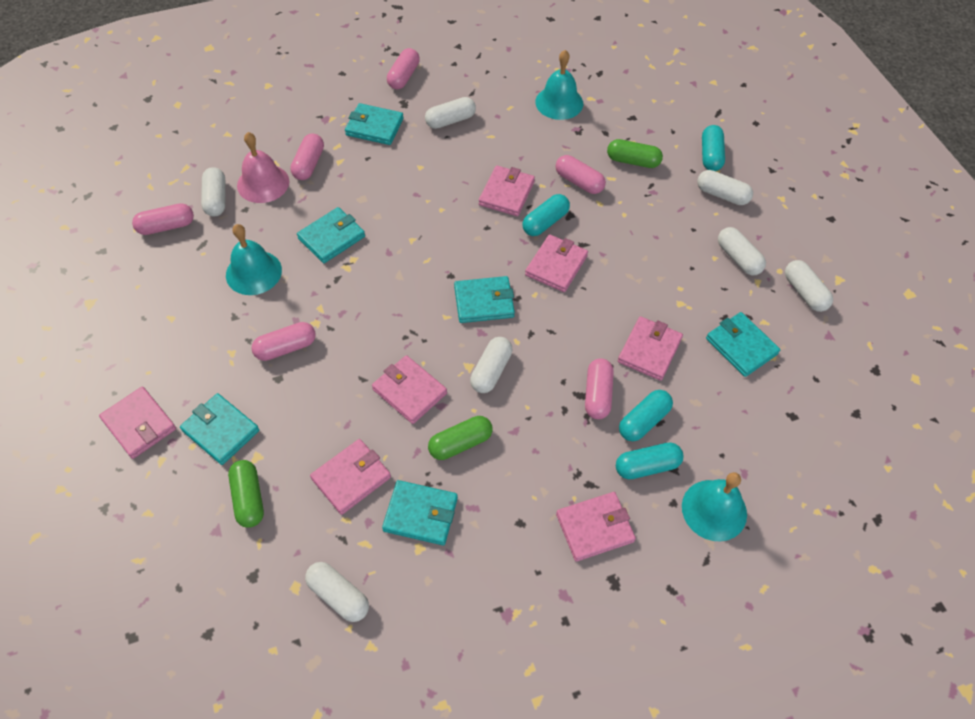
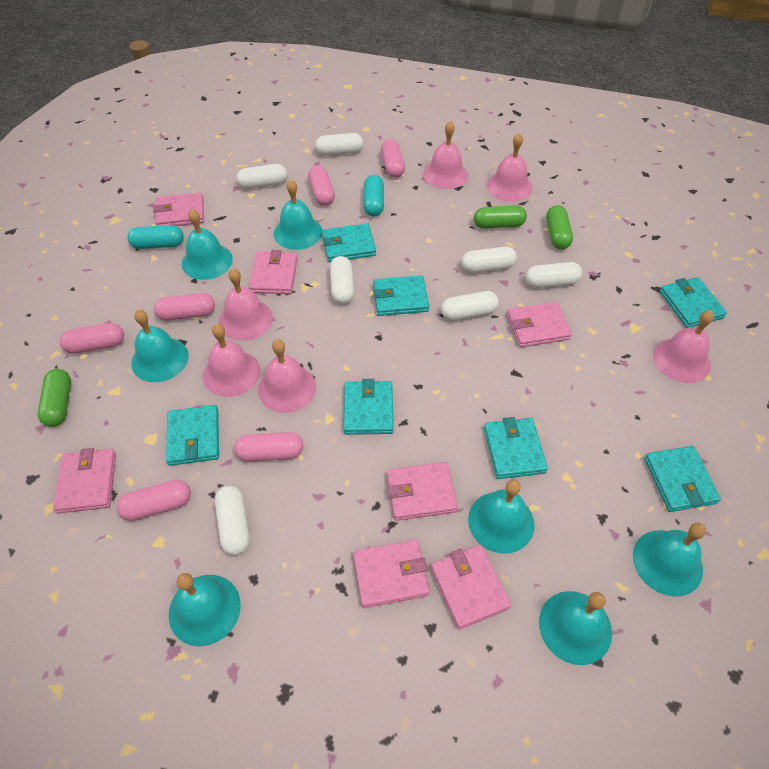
pink bell: [237,132,289,203] = 1 -> [203,324,260,397] [219,269,273,341] [258,339,316,413] [423,121,468,189] [487,133,533,202] [653,310,714,383] = 6
turquoise bell: [226,224,282,295] [535,50,583,120] [682,472,747,542] = 3 -> [131,310,189,382] [169,573,241,647] [182,209,233,280] [274,180,322,250] [468,479,535,554] [539,591,612,665] [633,523,706,597] = 7
turquoise capsule: [522,194,570,236] [616,443,683,479] [619,390,673,441] [702,125,725,171] = 4 -> [127,225,184,249] [363,175,384,216] = 2
turquoise wallet: [180,393,259,465] [297,207,365,263] [345,103,404,145] [382,480,458,545] [454,276,515,323] [706,312,780,377] = 6 -> [166,405,219,466] [322,223,376,262] [344,379,394,435] [373,275,429,316] [484,417,548,479] [644,446,721,512] [660,277,727,328] = 7

